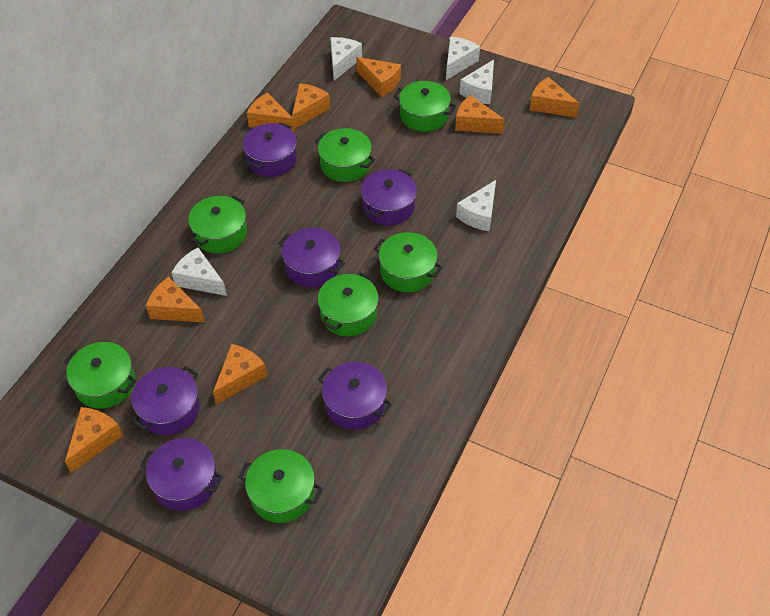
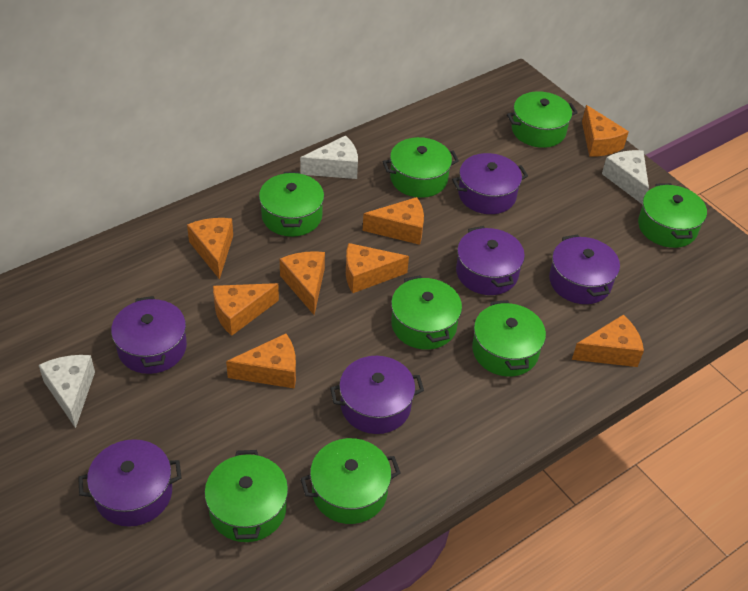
green pot: [64,342,136,409] [188,195,247,254] [239,449,323,523] [315,128,375,182] [318,272,379,336] [374,232,443,292] [393,81,456,132] = 7 -> [204,450,288,542] [259,172,324,237] [300,438,401,524] [382,137,459,198] [391,275,462,350] [472,300,546,377] [507,91,578,148] [638,183,707,248] = 8
white cheese: [172,248,227,296] [330,37,362,81] [446,37,480,80] [456,180,496,231] [459,60,494,104] = 5 -> [39,355,95,428] [300,135,358,179] [602,150,649,205] = 3

